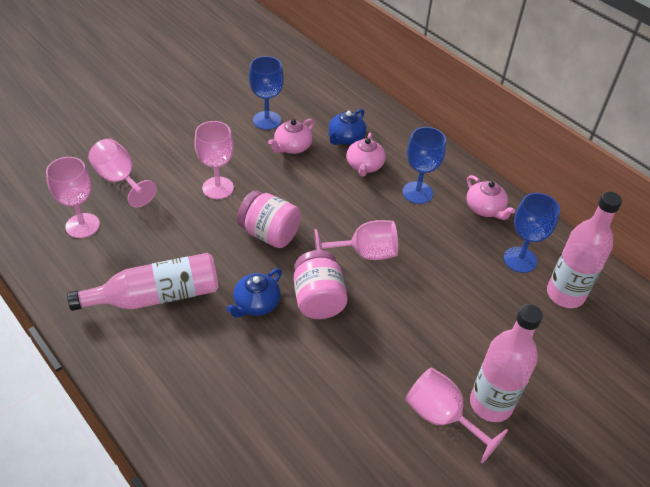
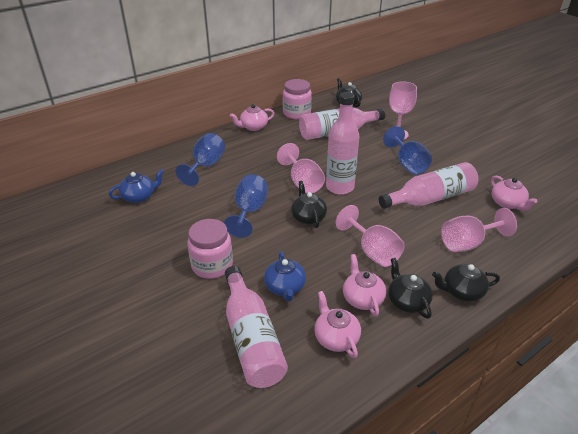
black teapot: none = 0 -> [291,181,327,228] [336,78,362,107] [388,258,433,319] [432,264,500,302] = 4
pink bottle: [67,253,218,311] [470,304,543,422] [547,192,622,308] = 3 -> [225,266,288,388] [299,108,385,140] [326,92,359,195] [379,162,478,209] = 4
pink goblet: [46,157,100,238] [88,139,157,208] [194,121,234,199] [314,220,398,260] [405,368,508,463] = 5 -> [277,143,325,193] [336,205,405,267] [389,81,417,139] [441,208,517,252] = 4
pink teapot: [268,119,315,154] [347,132,386,177] [466,175,515,220] = 3 -> [230,104,274,131] [314,291,361,358] [343,254,386,317] [491,175,538,211] = 4

